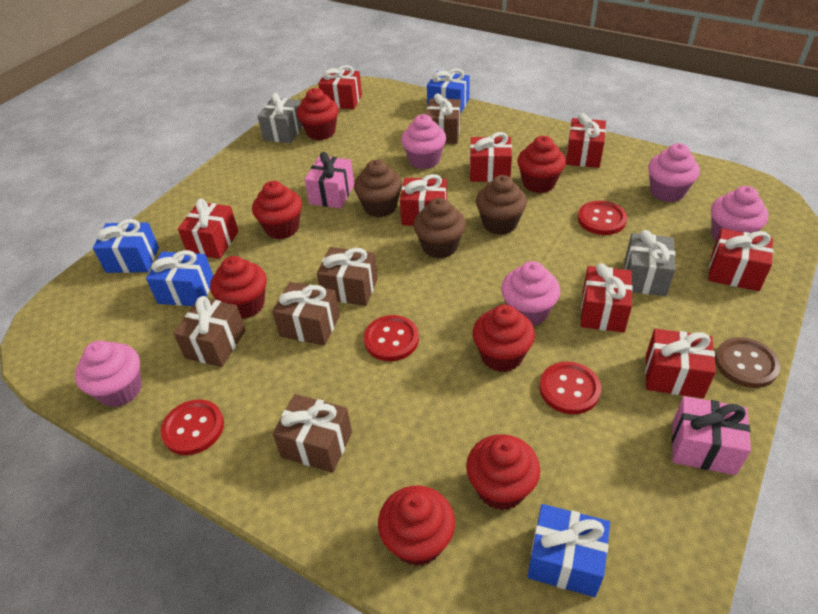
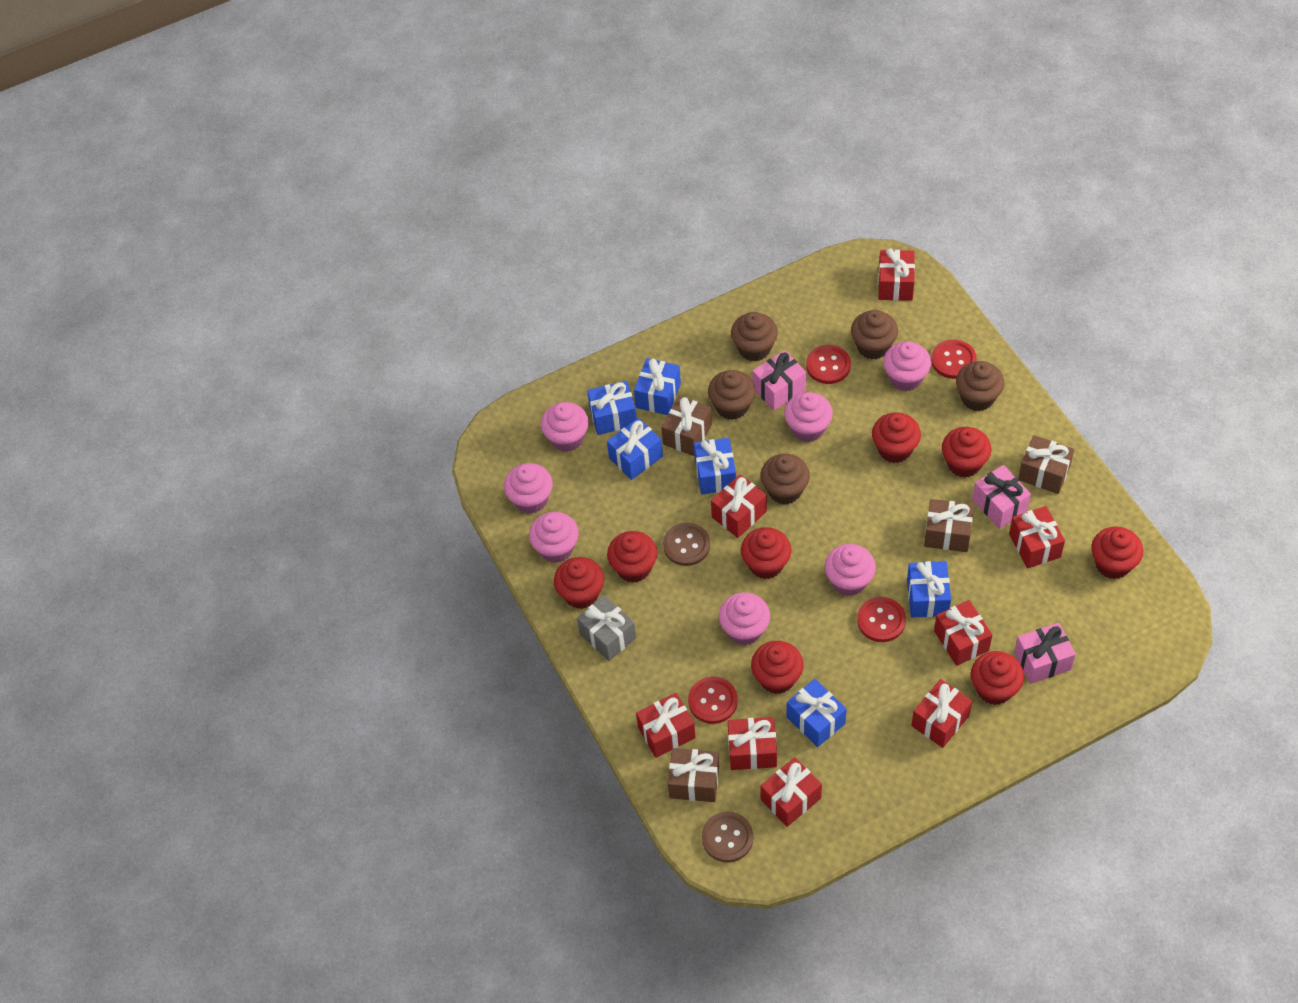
blue gift: [93,219,159,273] [146,250,213,306] [427,69,470,112] [527,504,610,597] = 4 -> [587,381,637,435] [607,418,663,480] [634,358,681,415] [694,438,736,495] [786,679,847,747] [907,561,951,618] = 6
brown button: [715,337,780,388] = 1 -> [663,523,710,566] [702,812,753,862] = 2
brown cupcake: [354,160,402,217] [413,198,466,259] [476,175,527,235] = 3 -> [708,370,756,420] [731,312,778,362] [760,454,810,505] [851,310,898,359] [956,361,1004,411] = 5
brown gift: [173,296,246,367] [272,282,340,346] [272,394,352,473] [317,247,378,306] [426,93,461,144] = 5 -> [661,396,712,456] [668,748,719,802] [924,499,974,552] [1018,435,1074,494] = 4
grey gift: [258,93,303,143] [625,230,675,296] = 2 -> [577,595,636,661] = 1
pink cupcake: [75,340,142,407] [401,114,446,169] [501,261,561,326] [648,143,700,202] [711,186,768,241] = 5 -> [504,463,553,514] [529,512,579,563] [541,402,589,452] [719,592,770,645] [784,392,833,442] [825,544,876,596] [883,341,931,391] = 7
pink gift: [304,152,354,208] [672,396,751,475] = 2 -> [753,350,806,410] [972,465,1031,529] [1014,623,1076,684] = 3
red cupcake: [210,256,267,319] [252,181,302,239] [297,88,339,140] [378,486,455,566] [466,434,540,510] [473,305,535,372] [517,136,566,193] = 7 -> [554,557,604,609] [607,531,657,583] [741,527,791,579] [751,641,803,694] [872,413,921,463] [942,427,991,478] [971,651,1024,705] [1091,527,1143,579] = 8

